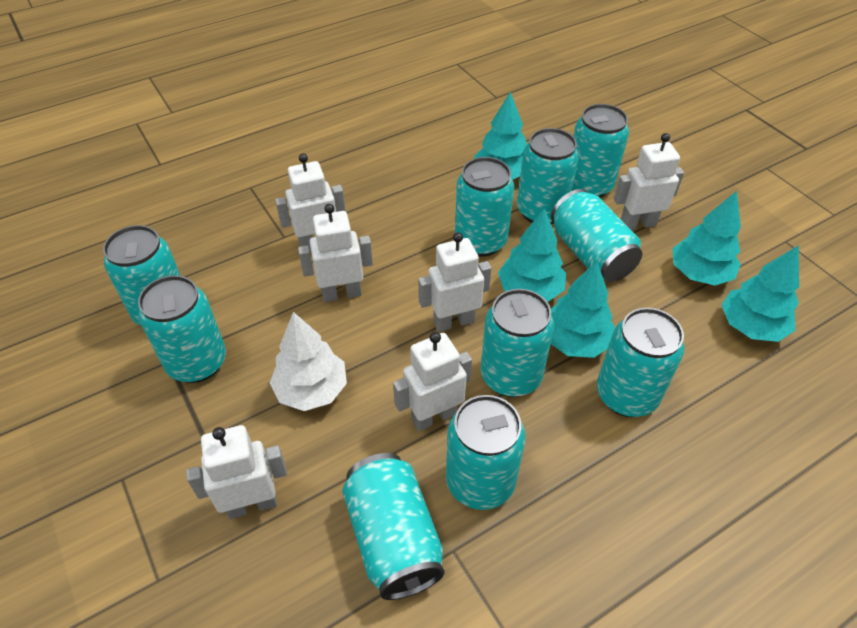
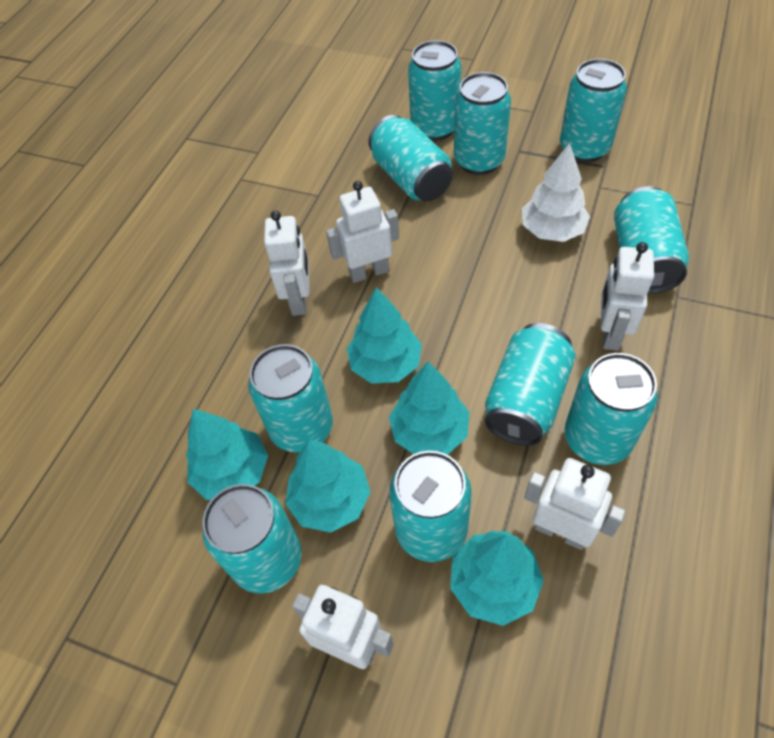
white robot: [186,425,287,519] [275,153,346,251] [298,204,373,302] [393,332,472,431] [418,232,492,332] [614,133,684,230] = 6 -> [264,211,309,316] [292,585,393,669] [326,181,399,283] [524,458,626,550] [601,242,654,351] = 5

